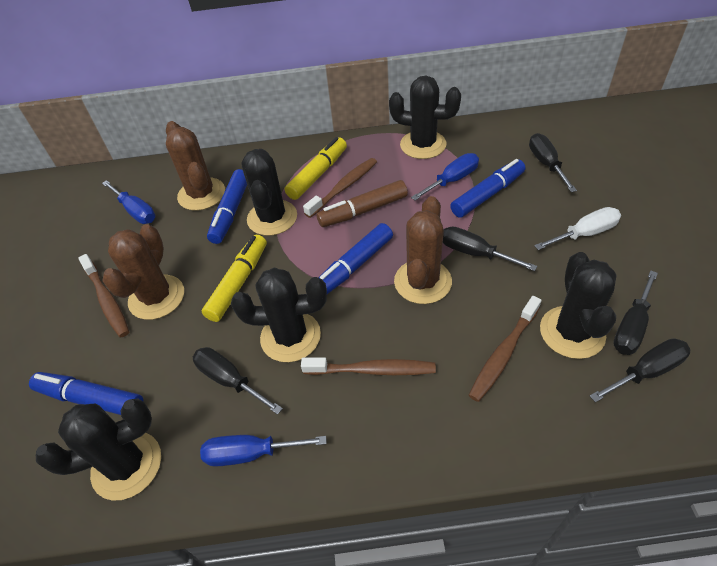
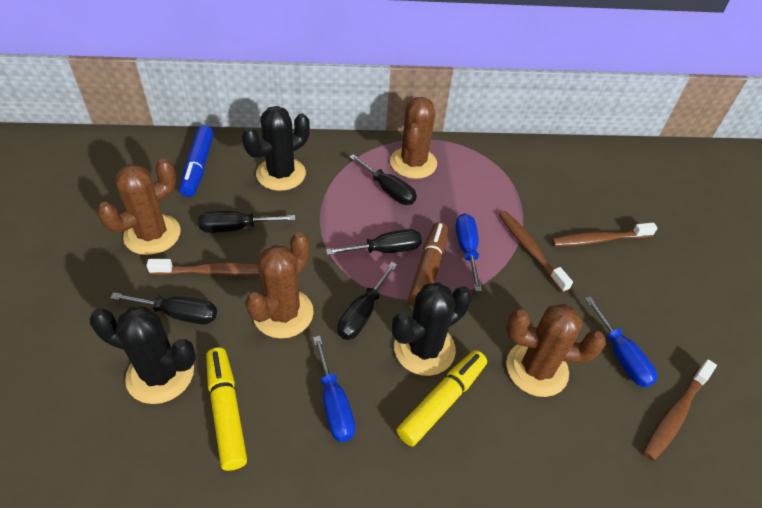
black cactus: [36,399,161,501] [231,268,327,362] [242,149,297,236] [389,76,461,159] [540,252,617,359] = 5 -> [89,307,196,404] [242,106,310,191] [392,282,472,376] = 3
blue marker: [29,372,143,415] [207,169,247,244] [319,223,393,294] [450,159,525,218] = 4 -> [179,125,214,197] = 1
brown cactus: [102,224,184,320] [166,121,225,211] [394,196,452,304] = 3 -> [97,159,181,255] [245,232,314,339] [390,97,437,179] [506,304,606,397] = 4
white screwdriver: [534,207,621,250] = 1 -> none = 0

